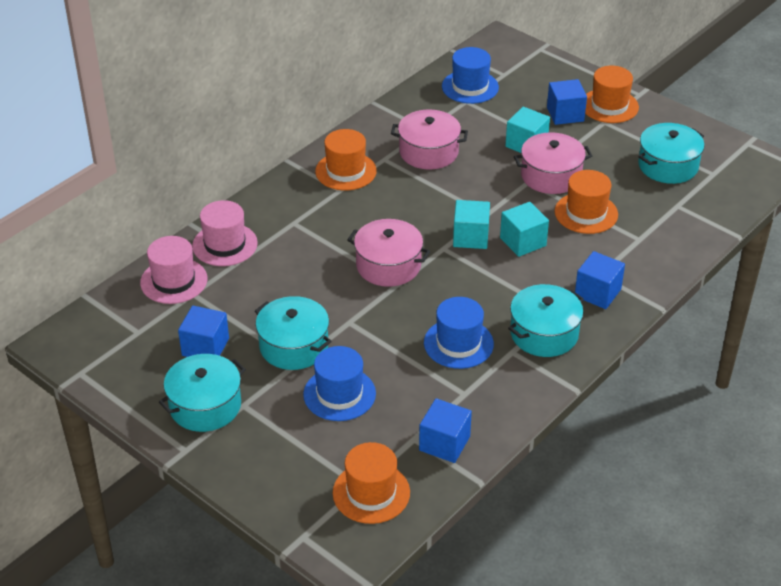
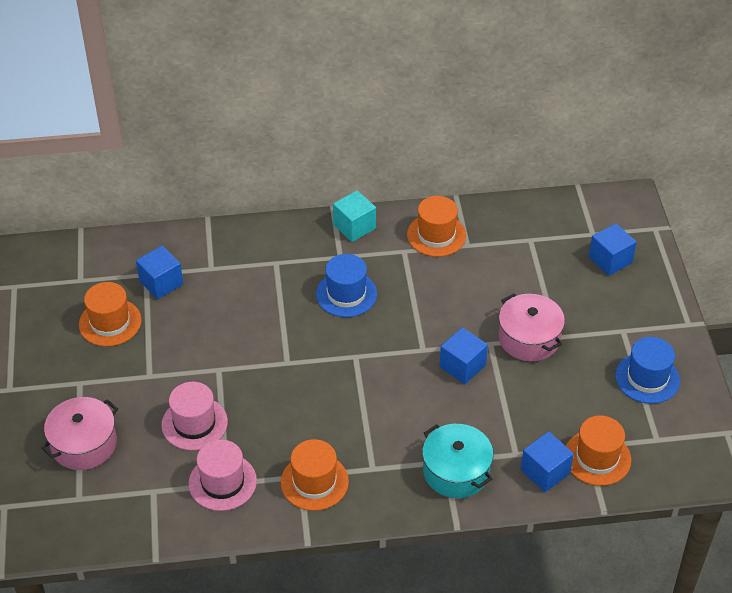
blue hat: [303,346,376,421] [424,297,494,369] [442,47,499,104] = 3 -> [316,254,377,317] [615,337,680,404] = 2
pink pot: [347,219,430,287] [391,109,468,170] [514,132,592,194] = 3 -> [41,397,118,470] [498,294,565,361] = 2
turquoise cube: [453,200,490,249] [500,202,549,257] [505,107,550,153] = 3 -> [333,191,376,242] = 1
turquoise pot: [159,354,246,432] [255,296,332,370] [508,284,584,357] [638,123,705,184] = 4 -> [422,424,493,498] = 1

